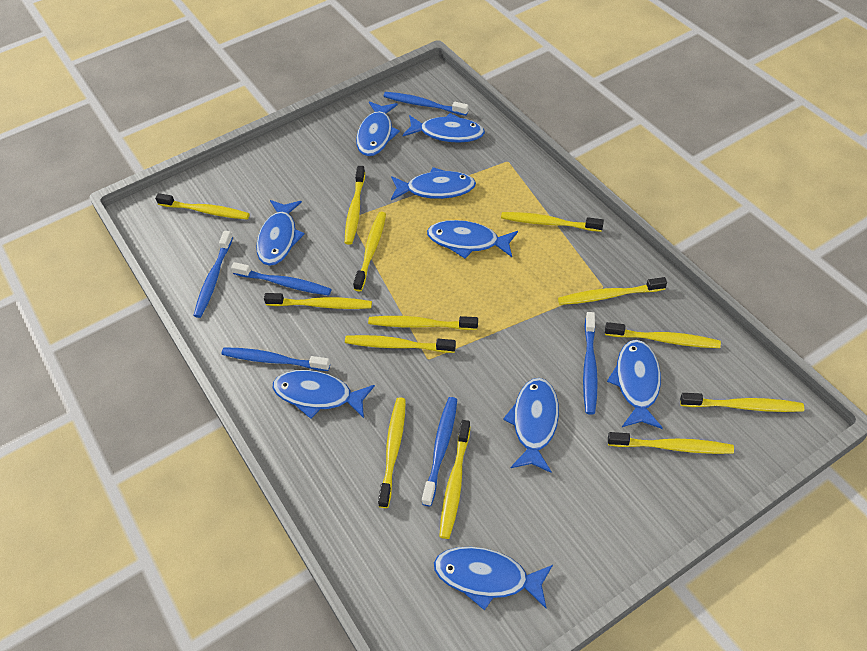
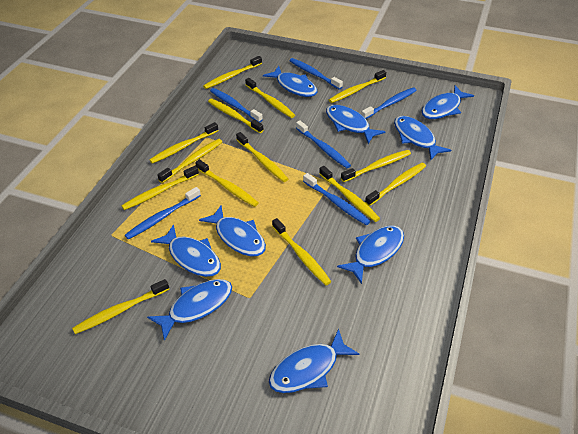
yellow toothbrush: [155,193,250,219] [264,293,372,309] [345,166,365,245] [345,335,456,353] [353,212,386,292] [368,316,478,330] [378,397,406,508] [439,420,470,539] [501,212,604,232] [558,277,667,305] [605,322,721,348] [608,432,734,454] [680,393,804,412] = 13 -> [72,279,169,334] [121,166,199,210] [149,122,219,164] [157,139,222,183] [195,160,258,207] [203,56,262,89] [208,98,264,133] [236,132,288,182] [245,78,295,118] [272,218,331,285] [319,166,380,222] [329,70,386,103] [341,150,411,182] [365,163,426,206] = 14

